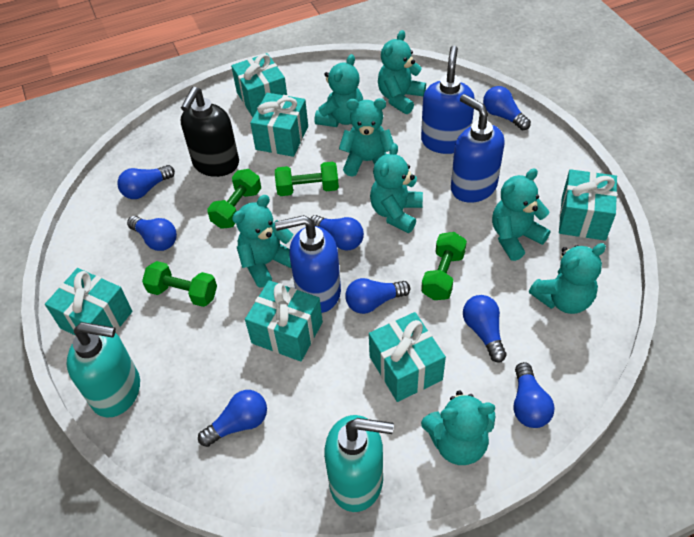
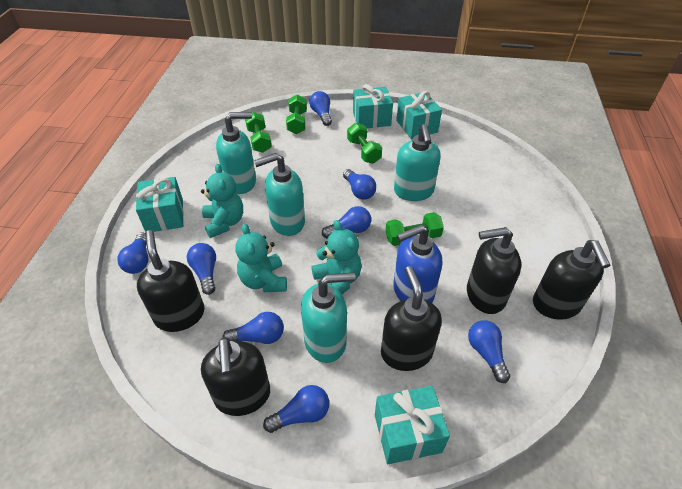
black soap dispenser: [181,87,239,177] = 1 -> [137,230,204,332] [201,337,270,416] [381,266,442,371] [467,227,521,314] [533,240,610,320] = 5
blue soap dispenser: [275,215,341,313] [421,45,475,154] [451,94,505,203] = 3 -> [393,225,442,303] = 1
turquoise gift: [45,268,133,336] [231,53,287,117] [245,280,323,362] [250,93,308,157] [369,312,446,402] [559,169,617,241] = 6 -> [136,177,184,232] [353,84,393,128] [375,386,450,464] [396,91,442,139] = 4
turquoise soap dispenser: [66,322,140,417] [324,415,394,512] = 2 -> [216,112,256,194] [254,153,305,236] [301,272,355,363] [394,124,441,201] = 4
turquoise teddy bear: [232,195,293,288] [315,54,363,127] [339,98,394,177] [370,143,423,233] [378,30,426,114] [421,390,495,465] [492,168,550,261] [529,243,606,314] = 8 -> [201,164,243,238] [235,223,287,292] [311,220,362,294] = 3

